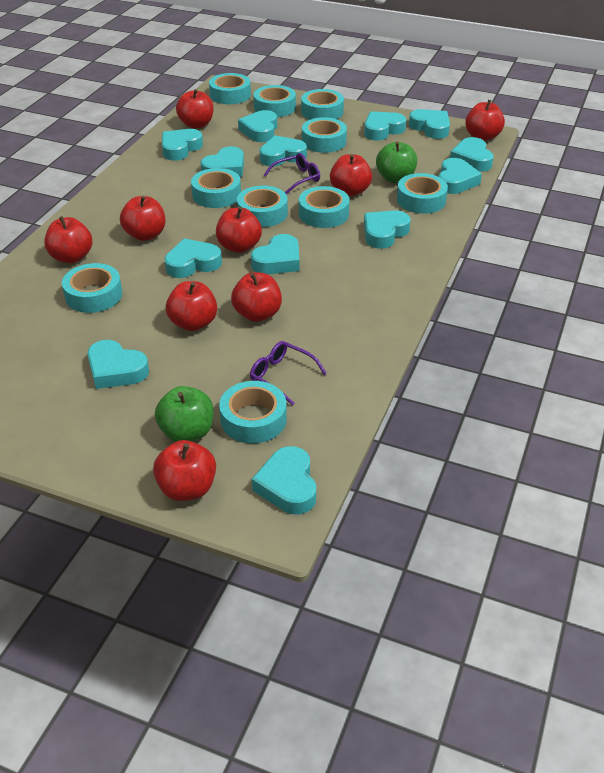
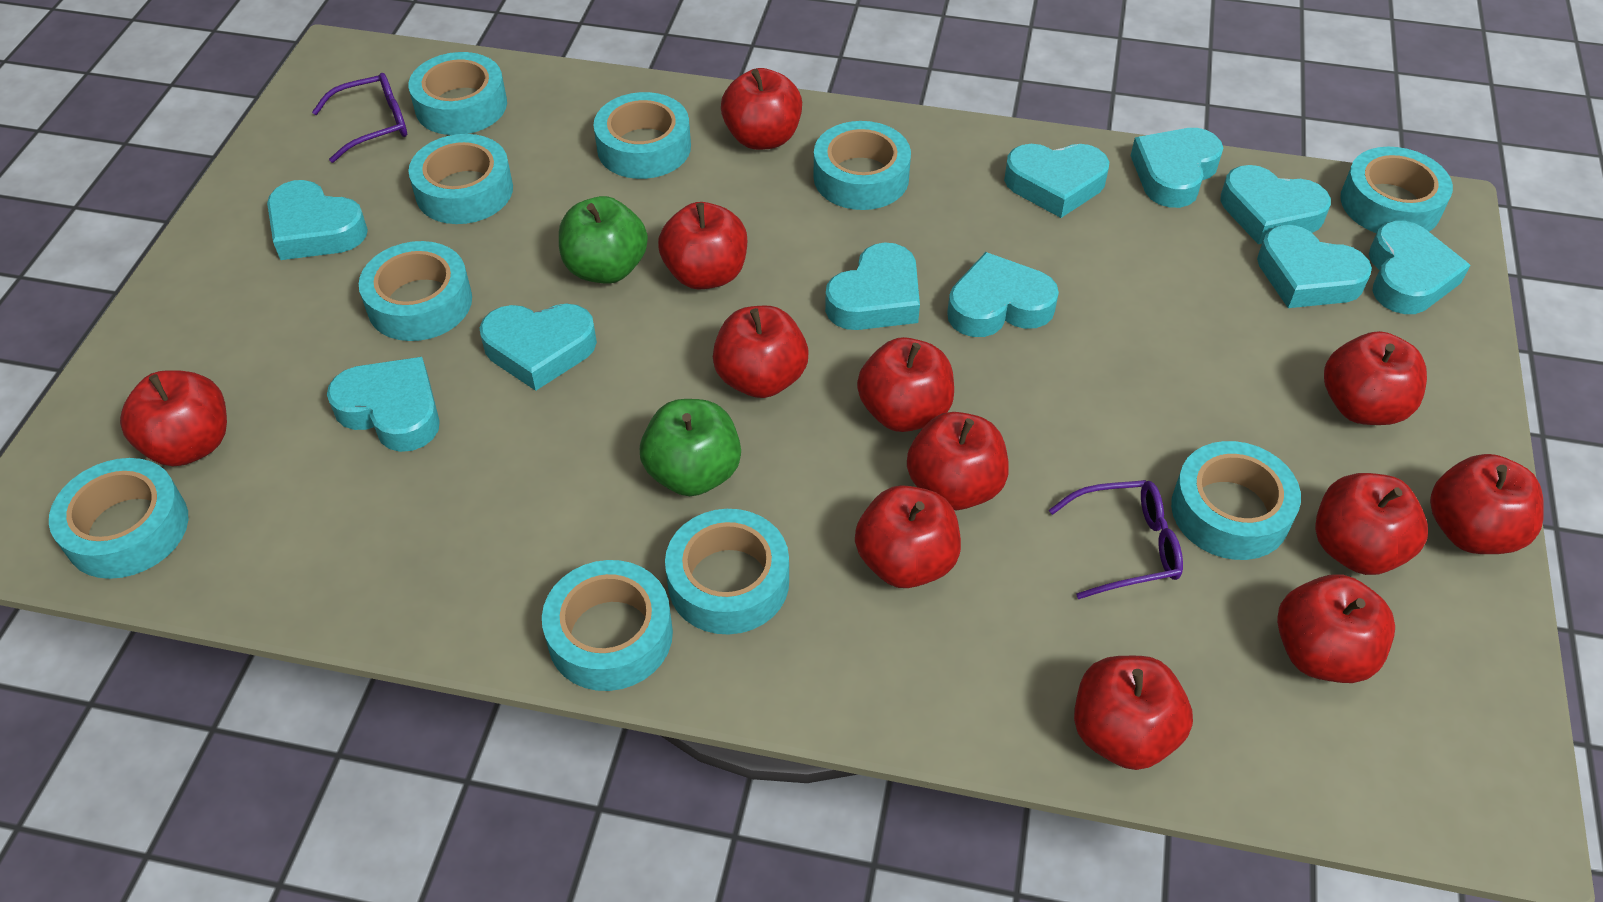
red apple: [44,216,92,263] [120,196,165,241] [153,440,216,501] [166,281,217,331] [176,89,214,129] [216,207,262,253] [231,272,282,322] [330,154,372,196] [465,100,505,141] = 9 -> [120,370,227,466] [658,202,747,290] [713,306,809,398] [721,68,802,150] [855,485,961,588] [857,337,954,432] [907,412,1009,510] [1074,656,1193,770] [1277,574,1395,683] [1315,473,1428,575] [1324,331,1427,425] [1430,454,1544,554] = 12
turquoise heart: [87,340,149,389] [162,129,203,160] [164,238,222,278] [200,146,244,177] [238,110,277,142] [251,234,299,274] [252,446,316,514] [260,136,307,166] [364,111,406,140] [364,210,410,249] [409,109,450,139] [439,158,482,194] [450,137,494,172] = 13 -> [267,180,368,260] [327,357,440,452] [480,304,597,391] [825,242,920,330] [947,252,1059,337] [1004,144,1109,218] [1131,128,1223,208] [1220,165,1331,244] [1257,225,1372,308] [1369,221,1470,314] = 10

